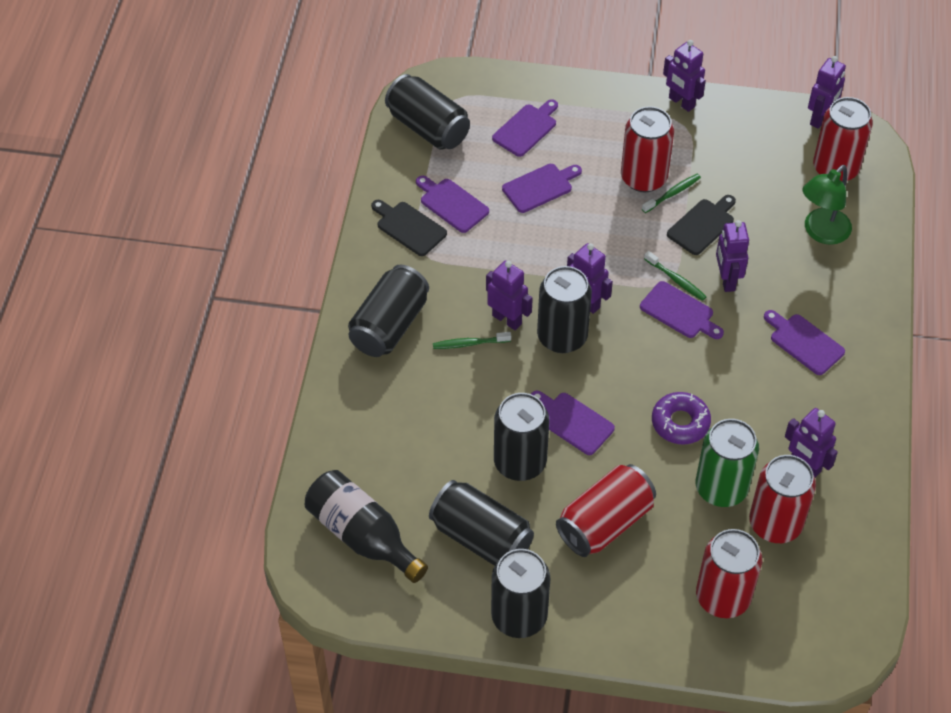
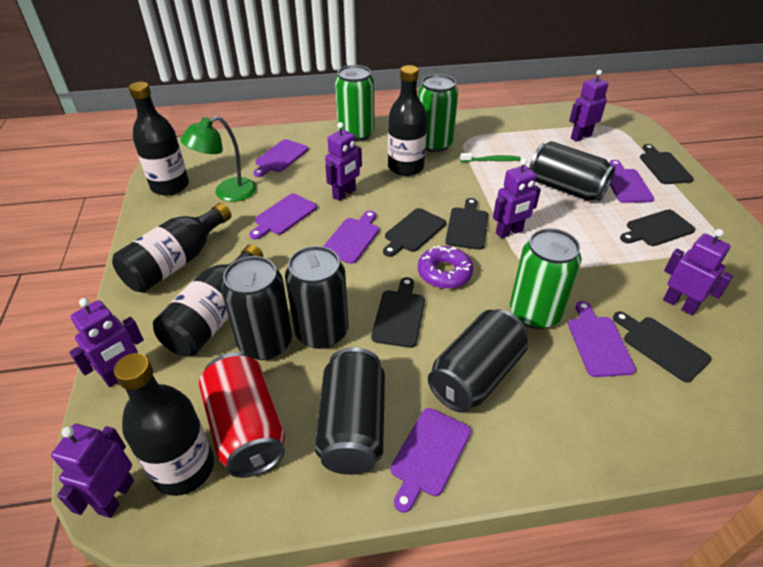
black bottle: [305,470,428,583] = 1 -> [112,203,231,293] [114,353,214,496] [129,82,189,196] [153,244,263,356] [388,65,427,176] = 5
black can: [348,264,429,357] [385,74,470,150] [429,480,534,566] [491,549,550,638] [494,393,549,481] [537,266,592,353] = 6 -> [221,256,292,360] [285,246,348,349] [315,347,385,475] [428,309,528,413] [529,141,615,201] = 5
black cutting board: [371,200,447,256] [667,195,736,255] = 2 -> [371,277,425,348] [383,208,446,257] [445,198,488,250] [613,311,711,382] [620,209,696,246] [640,144,694,184] = 6
green can: [696,419,759,507] = 1 -> [335,65,375,142] [418,74,458,152] [510,228,582,329] = 3
green toothbrush: [433,332,511,349] [642,174,701,213] [644,251,707,301] = 3 -> [460,153,521,162] = 1
red can: [556,464,656,557] [621,106,674,192] [696,529,762,618] [749,455,816,543] [813,97,873,181] = 5 -> [199,353,285,478] = 1

